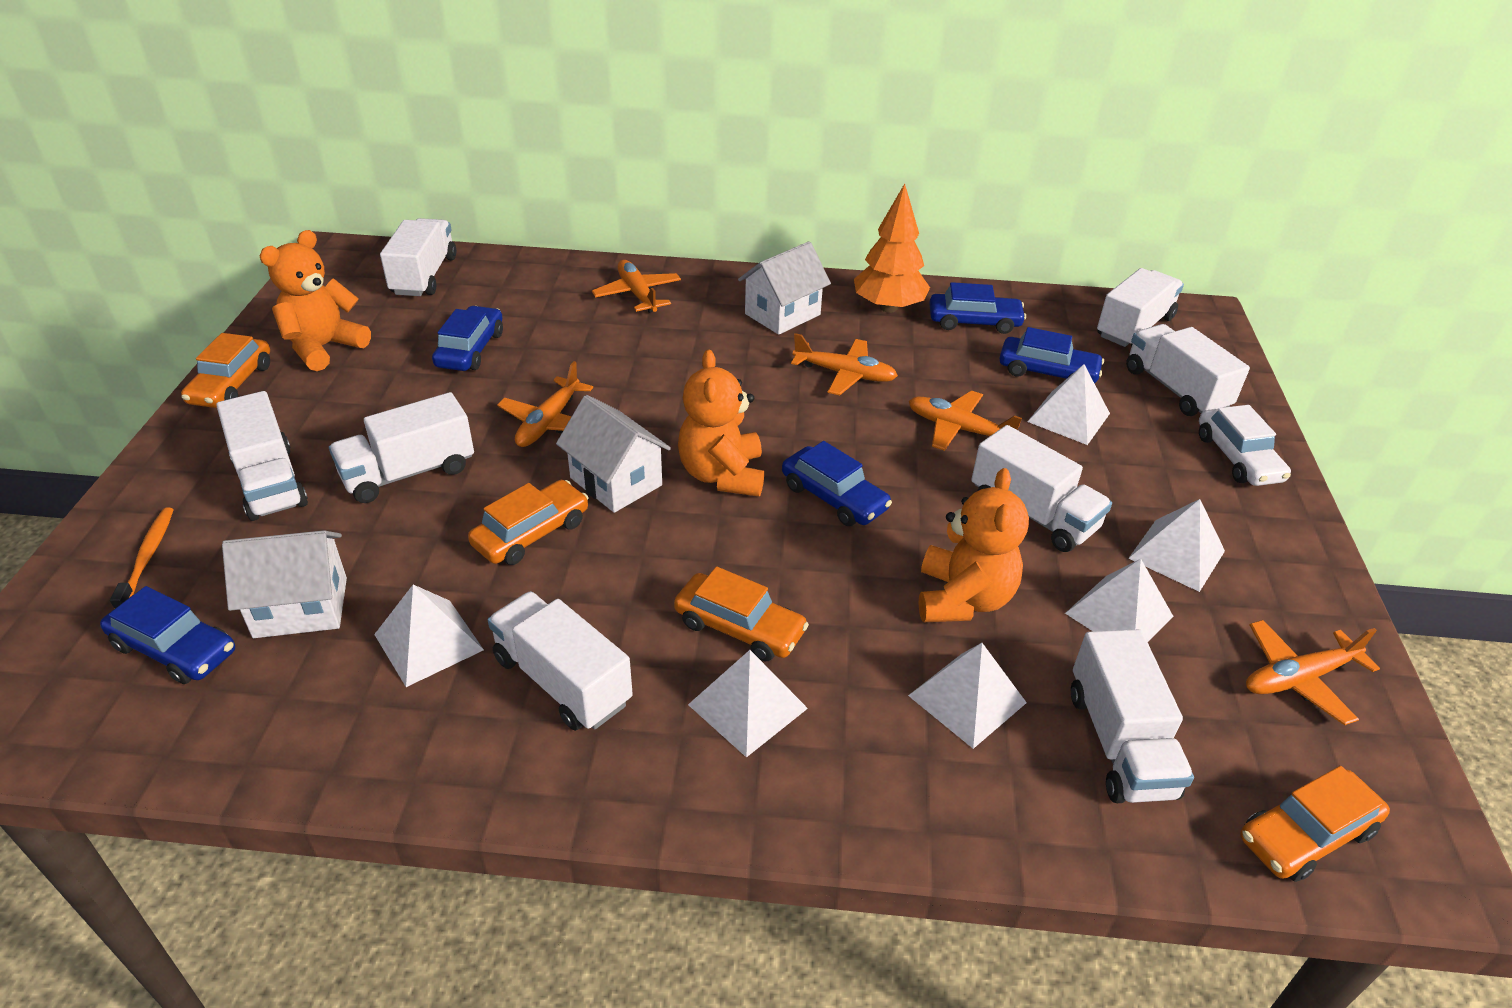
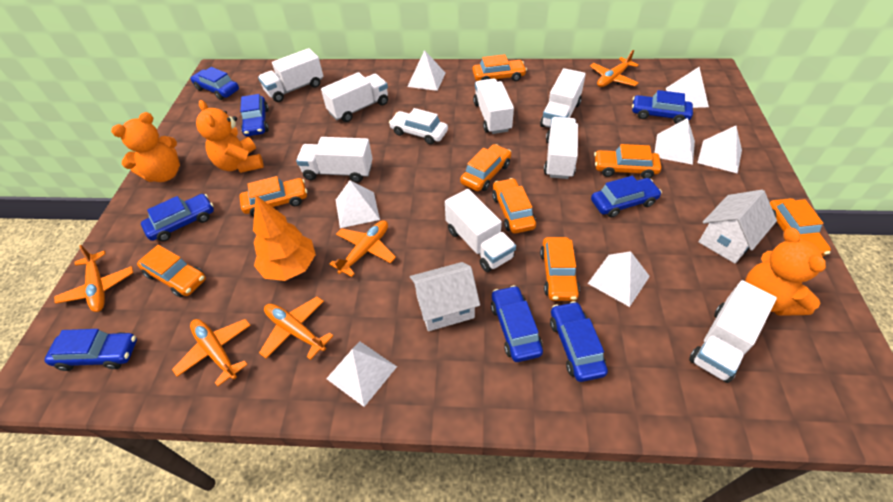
blue car: [100,586,235,684] [432,306,503,371] [782,441,892,526] [929,282,1026,334] [999,327,1104,383] = 5 -> [44,329,137,371] [141,194,214,242] [190,67,239,100] [240,94,269,136] [491,285,543,362] [550,301,608,382] [591,176,662,218] [632,90,693,124] = 8
orange car: [181,333,270,408] [468,480,589,565] [674,566,809,661] [1240,766,1390,882] = 4 -> [137,245,206,297] [239,176,307,216] [460,144,511,191] [472,54,527,81] [492,178,536,234] [540,237,580,301] [594,144,662,178] [770,198,831,256] = 8
orange toothbrush: [110,507,174,609] = 1 -> none = 0
white house: [222,530,347,638] [556,395,671,513] [738,242,831,335] = 3 -> [410,262,480,331] [699,190,777,263] = 2
white pyramid: [374,584,484,687] [688,650,808,757] [908,643,1027,749] [1027,364,1110,445] [1065,559,1173,642] [1128,499,1225,592] = 6 -> [326,341,397,407] [336,180,380,228] [407,50,446,91] [587,251,650,307] [654,118,695,165] [666,67,709,108] [697,126,742,174] = 7

